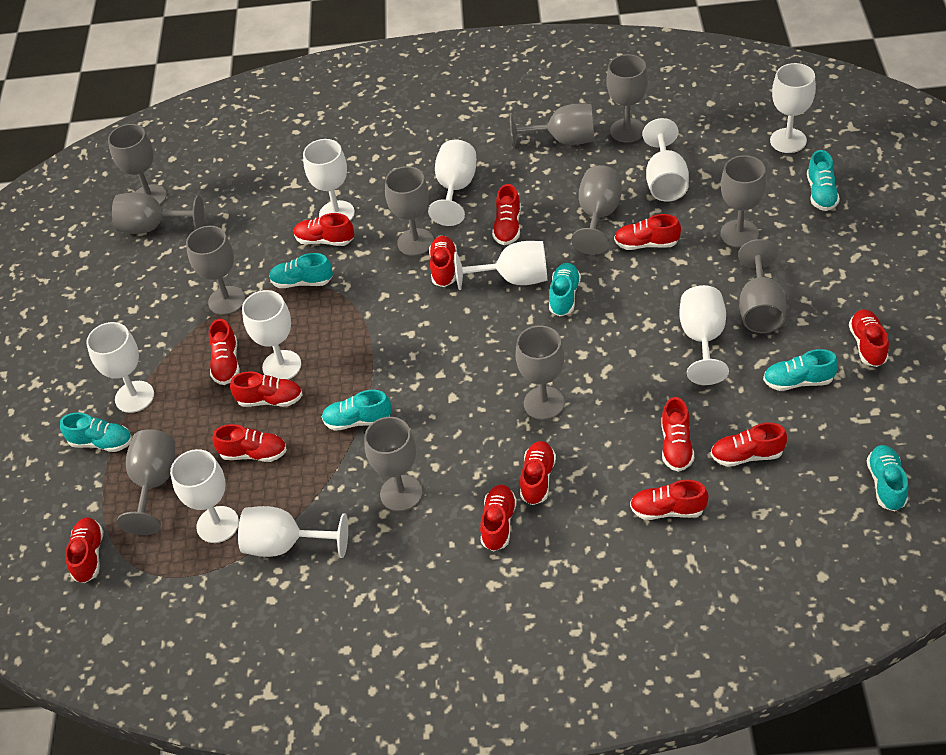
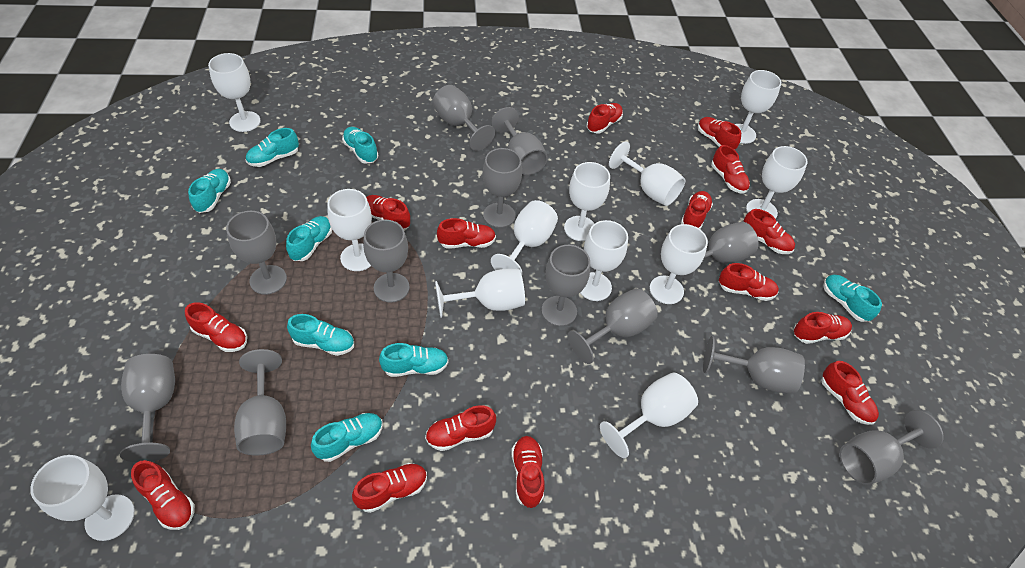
red shoe: [65,517,103,583] [209,319,240,385] [213,424,287,462] [230,371,303,407] [294,213,354,246] [429,236,457,287] [480,485,517,551] [492,184,521,245] [520,441,556,505] [614,214,681,250] [630,480,708,520] [661,397,694,472] [711,422,787,467] [849,309,889,367] = 14 -> [131,460,195,530] [185,302,247,352] [352,463,427,513] [366,195,410,229] [425,405,496,451] [437,218,496,248] [511,436,545,508] [587,103,623,134] [681,191,713,229] [698,117,741,150] [711,145,750,194] [719,263,779,301] [743,209,795,254] [794,312,852,344] [821,361,879,425] = 15
turquoise shoe: [60,412,132,452] [269,253,333,288] [322,390,392,431] [549,263,581,316] [763,349,838,391] [807,150,840,211] [867,445,909,511] = 7 -> [188,169,231,213] [246,128,299,167] [286,216,332,261] [287,314,354,356] [311,413,383,462] [342,127,378,164] [379,343,449,377] [823,275,882,322] = 8
white goblet: [86,322,154,413] [170,449,239,543] [238,506,348,558] [242,290,301,380] [303,139,355,221] [428,140,476,226] [454,241,547,290] [643,118,689,202] [679,285,729,385] [770,63,816,153] = 10 -> [30,455,135,541] [208,53,261,132] [327,189,372,271] [435,269,525,318] [491,200,558,275] [564,162,610,241] [580,220,628,301] [600,373,698,458] [609,141,685,206] [649,224,708,304] [735,70,781,144] [746,146,808,219] = 12

